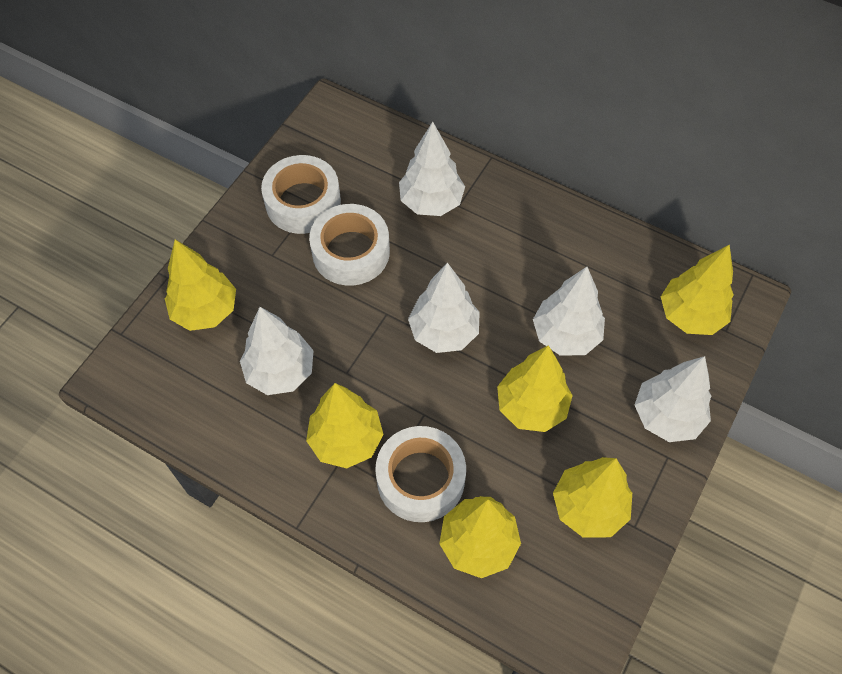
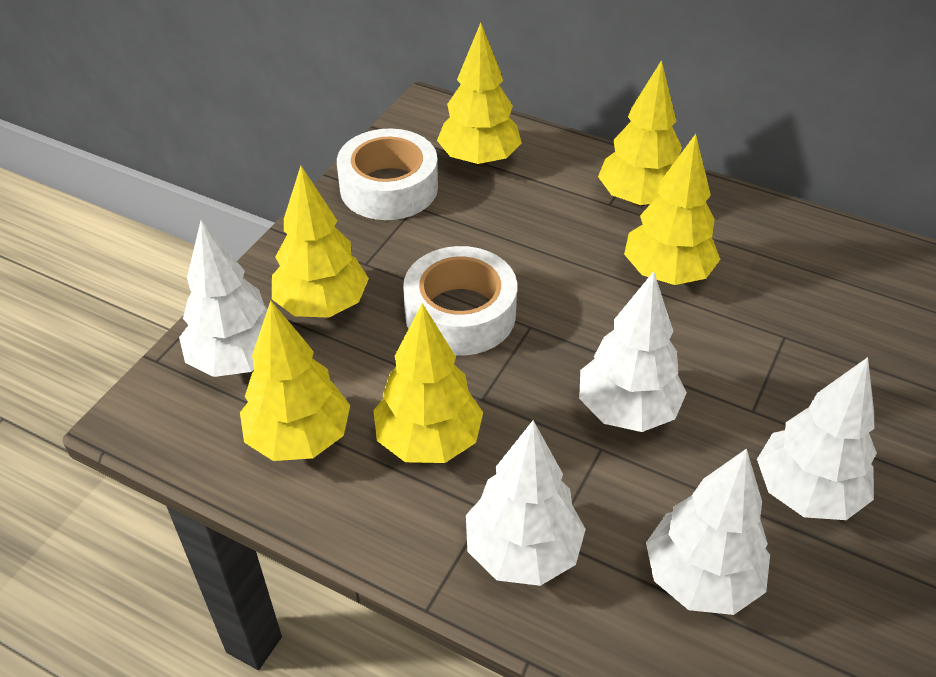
white tape: [261,155,341,234] [309,204,390,286] [375,426,466,522] = 3 -> [337,129,438,220] [403,246,517,356] = 2

